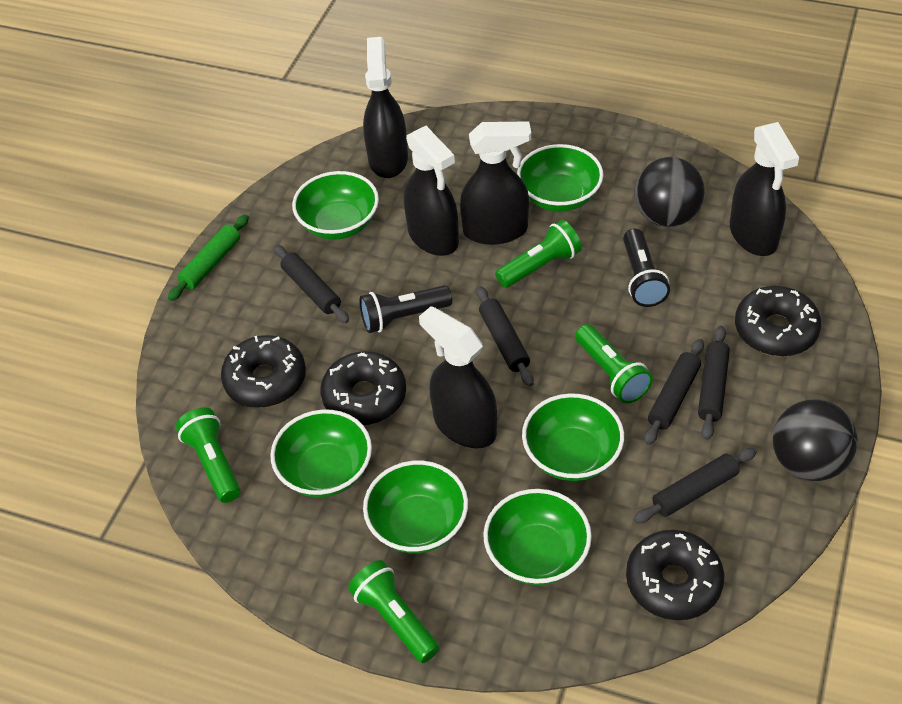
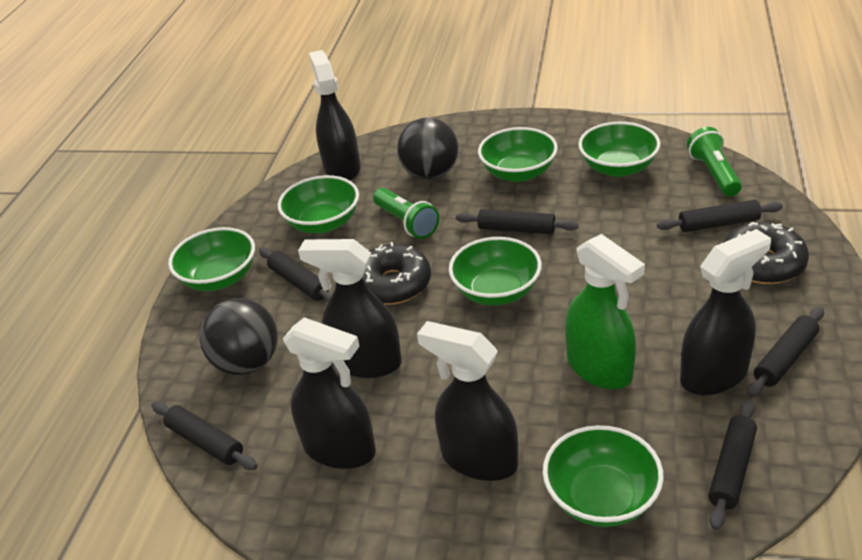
black donut: [221,335,306,408] [320,351,406,425] [626,530,725,620] [735,286,821,356] = 4 -> [363,242,431,305] [723,222,809,284] = 2
black flashlight: [359,285,452,333] [623,229,670,307] = 2 -> none = 0
black rolling pin: [273,244,349,323] [476,286,534,386] [634,448,757,523] [644,339,704,445] [698,326,730,440] = 5 -> [152,401,258,470] [259,247,333,302] [456,209,579,234] [657,200,783,232] [708,400,757,530] [747,307,824,397] = 6
green flashlight: [176,408,241,503] [348,560,440,663] [495,220,582,288] [575,324,653,403] = 4 -> [373,188,439,239] [687,127,742,196] = 2
green rolling pin: [168,215,249,301] = 1 -> none = 0
green spray bottle: none = 0 -> [565,234,645,389] = 1

